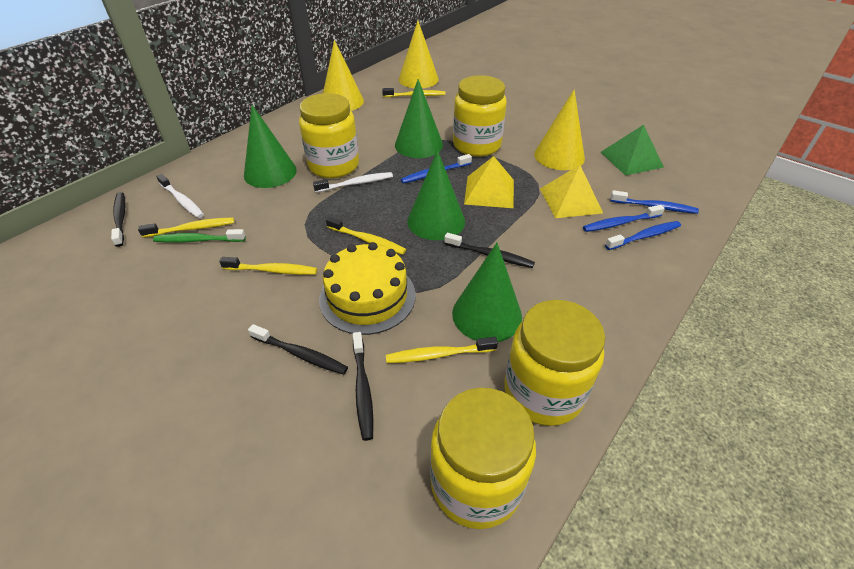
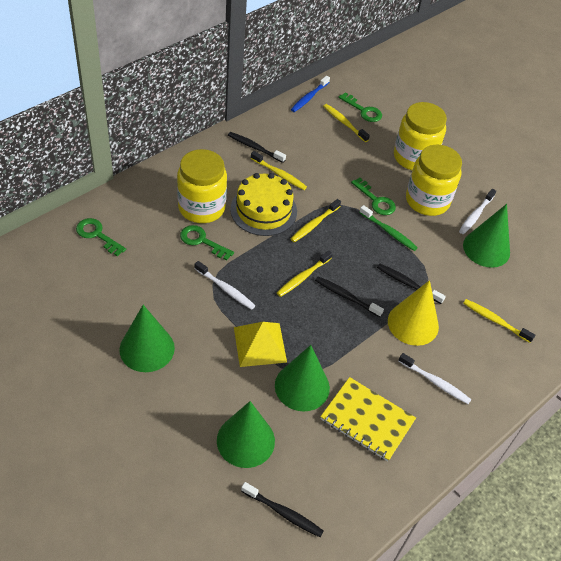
blue toothbrush: [401,154,472,183] [583,205,665,232] [605,221,681,250] [610,190,699,214] = 4 -> [291,75,330,112] = 1
green key: none = 0 -> [76,218,126,256] [180,225,234,260] [338,92,382,122] [351,178,396,215] = 4
green pyramid: [601,125,664,176] = 1 -> none = 0
white toothbrush: [156,174,204,218] [313,172,393,193] = 2 -> [194,261,255,310] [399,353,472,404] [459,189,496,234] = 3
yellow cone: [323,40,364,111] [399,21,439,88] [534,89,585,170] = 3 -> [388,280,439,346] = 1
yellow jar: [299,93,359,178] [430,388,536,529] [453,75,507,157] [504,300,605,426] = 4 -> [177,149,227,223] [394,102,447,170] [406,145,462,216] = 3
yellow notebook: none = 0 -> [320,377,416,462] = 1
yellow pyramid: [464,156,514,208] [540,165,603,218] = 2 -> [234,322,287,367] = 1

